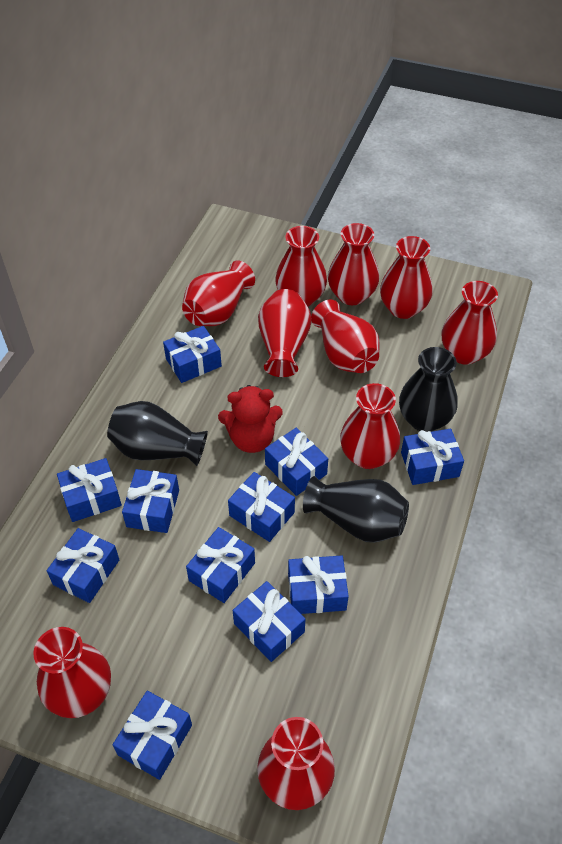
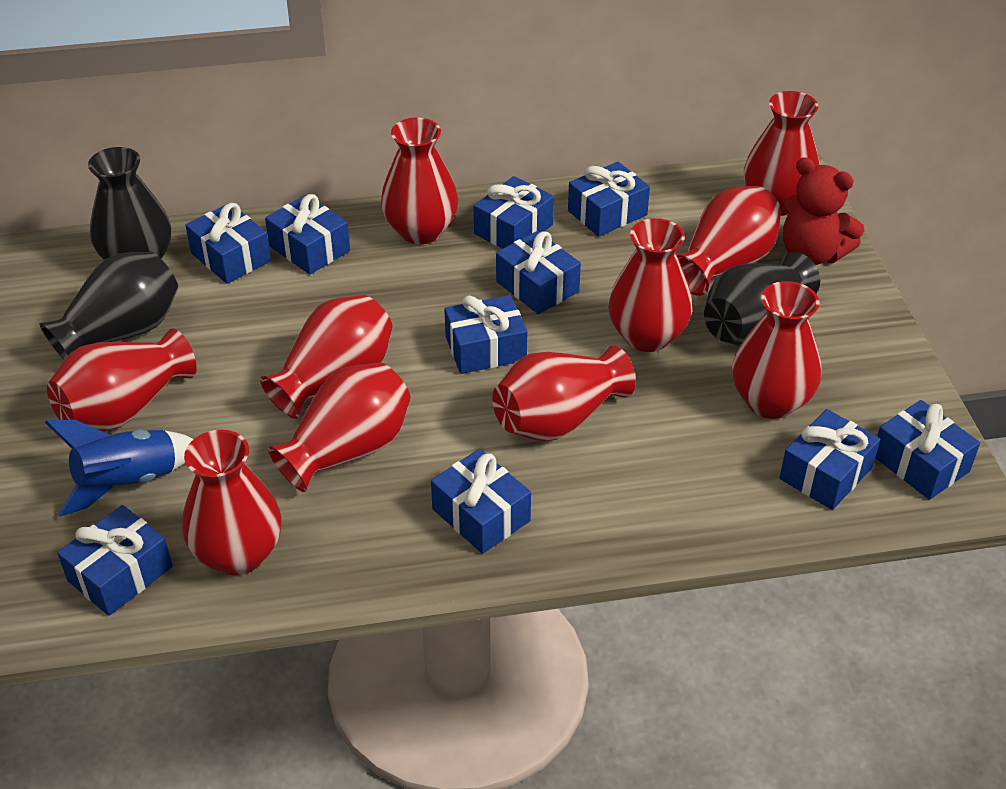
blue gift: [47,528,119,603] [57,458,122,522] [113,691,192,780] [122,469,179,533] [163,326,222,383] [186,527,255,603] [228,472,295,542] [233,581,306,662] [265,428,328,496] [288,555,349,614] [401,429,464,485] = 11 -> [57,505,173,616] [185,203,271,284] [265,194,350,274] [431,449,531,554] [444,295,527,374] [474,176,554,249] [496,231,581,314] [568,162,650,237] [779,409,881,510] [875,400,980,500] = 10
blue rocket: none = 0 -> [45,419,193,517] = 1

